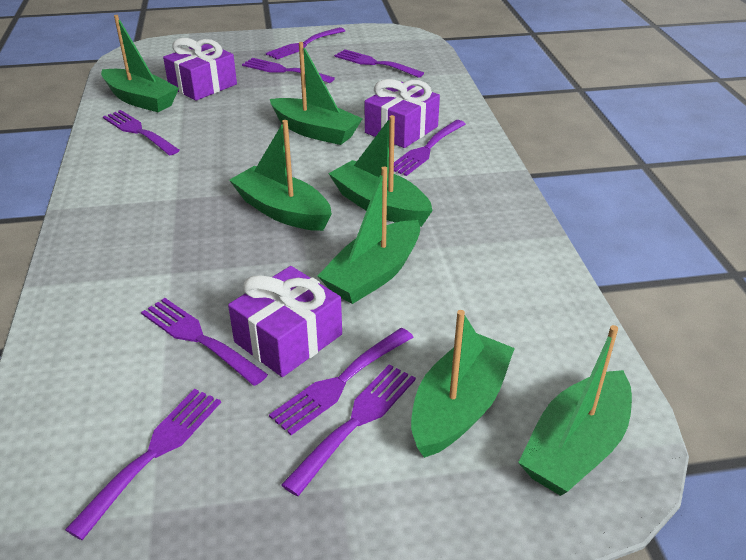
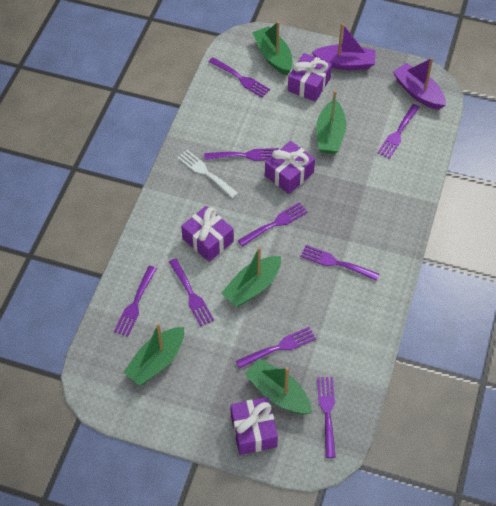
green boat: [101,15,179,112] [229,120,332,231] [270,42,363,145] [318,167,420,304] [328,115,433,227] [411,310,515,458] [518,325,632,496] = 7 -> [124,323,184,386] [222,247,281,307] [245,358,312,415] [252,21,293,75] [317,90,346,154] = 5
purple boat: none = 0 -> [312,23,376,70] [393,58,446,110] = 2
purple gift: [163,38,237,101] [228,266,342,377] [365,79,440,148] = 3 -> [181,206,234,262] [230,397,278,455] [265,141,315,194] [288,53,332,102] = 4
white fork: none = 0 -> [177,150,238,198] = 1

